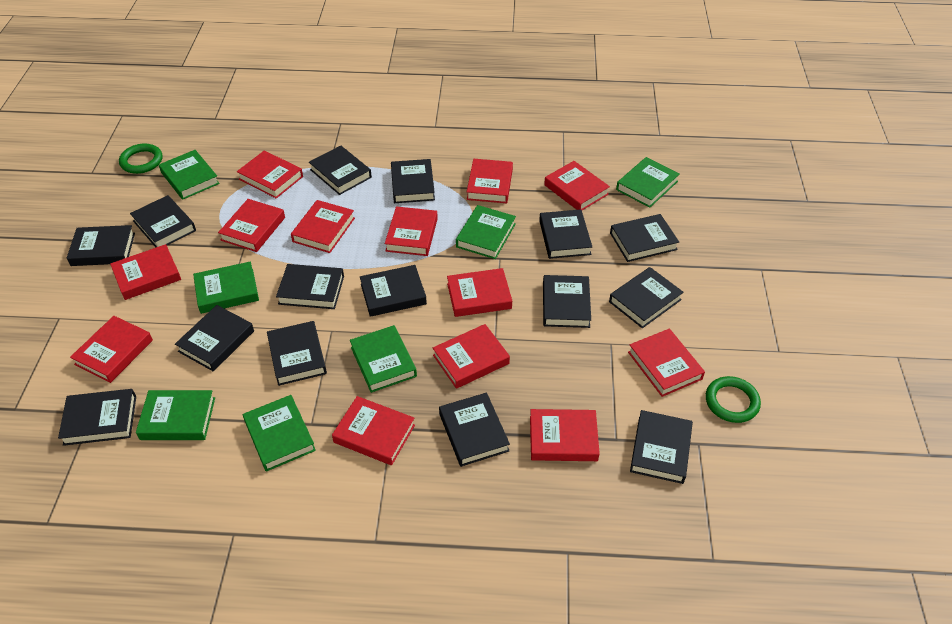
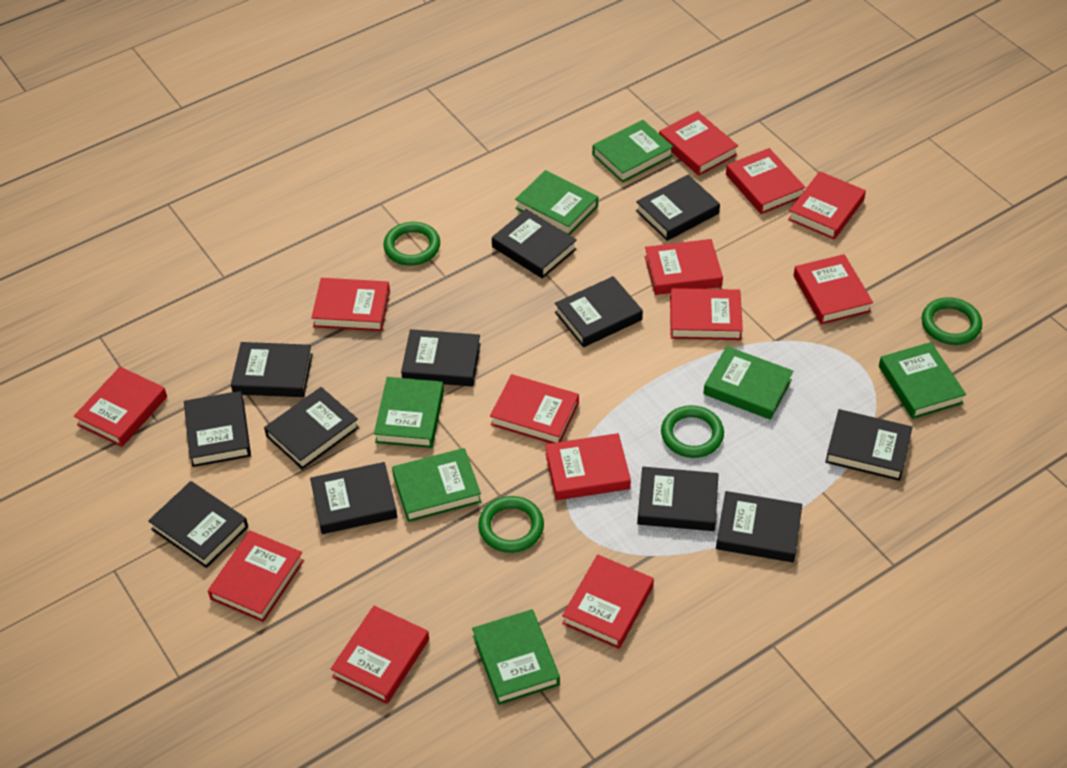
black book: [58,389,136,446] [67,225,135,266] [130,195,196,247] [175,305,254,371] [267,321,327,386] [276,264,344,309] [309,145,372,195] [360,265,427,317] [391,159,435,203] [439,393,510,467] [539,209,592,259] [543,275,591,328] [609,267,684,328] [610,214,679,262] [630,410,693,484] = 15 -> [148,481,248,568] [184,391,251,467] [231,342,313,397] [264,387,359,469] [310,462,397,534] [401,329,481,386] [492,209,577,279] [555,276,643,347] [636,175,720,241] [637,467,718,531] [716,491,802,562] [825,409,912,481] = 12
green ring: [119,143,163,174] [706,376,761,423] = 2 -> [383,222,440,266] [478,496,544,553] [661,405,724,458] [922,297,982,345] = 4

